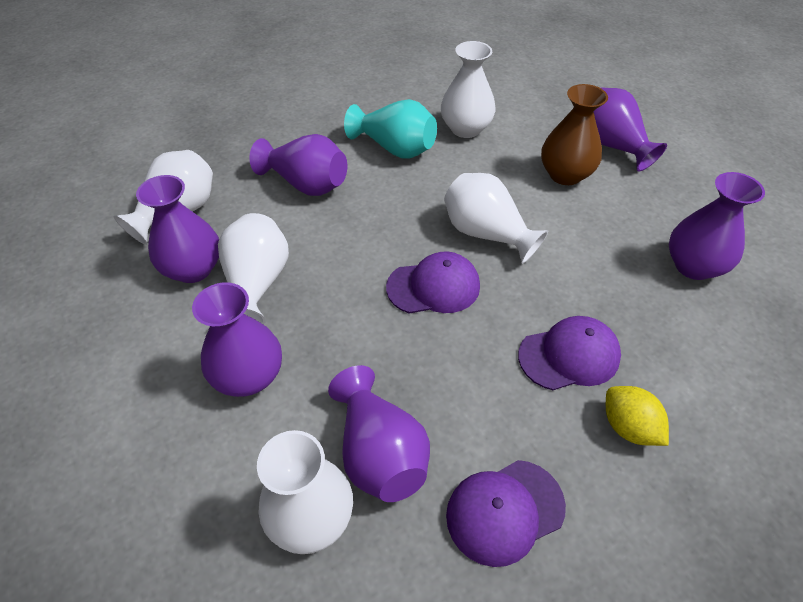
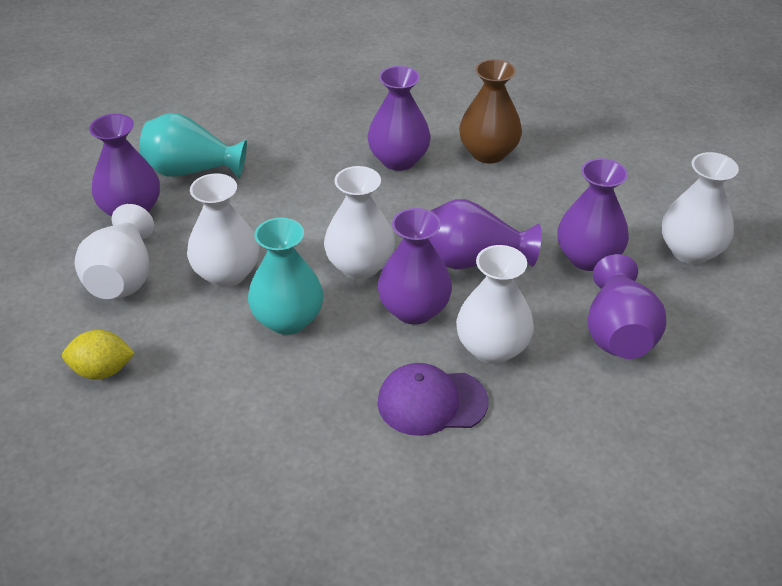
purple cap: [386,252,480,313] [446,460,566,567] [518,316,621,390] = 3 -> [377,363,489,436] = 1
turquoise vase: [344,99,437,159] = 1 -> [139,113,247,178] [248,218,323,335] = 2

